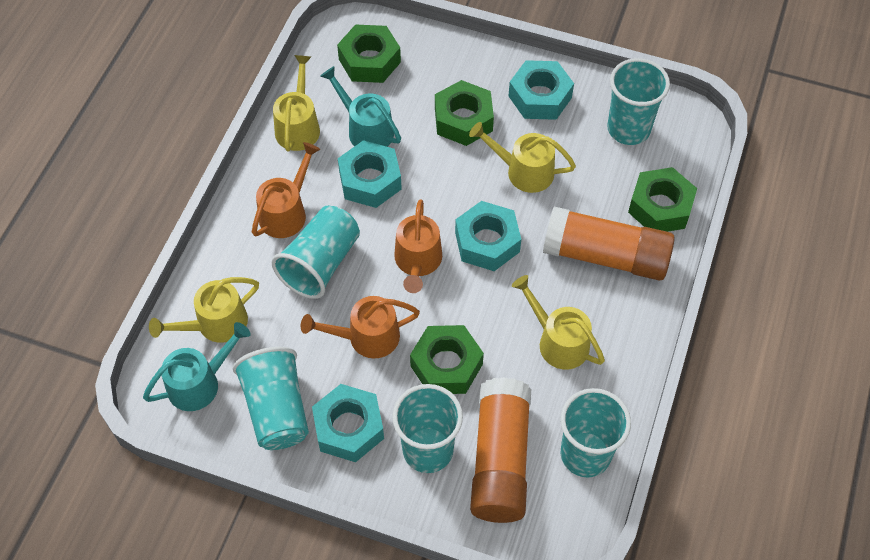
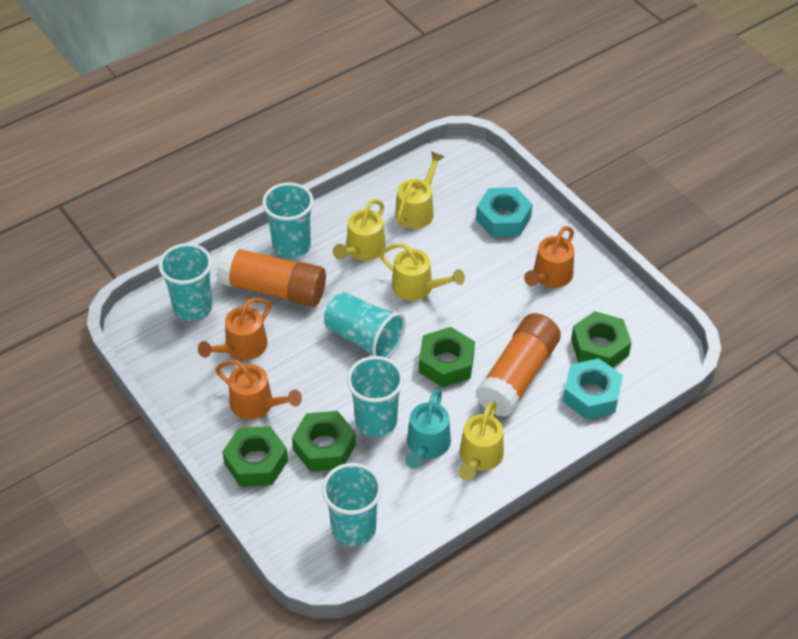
turquoise nut: [312,384,384,462] [338,140,402,208] [455,201,521,271] [509,60,574,120] = 4 -> [476,187,533,237] [563,358,623,419] = 2
turquoise watering can: [143,322,251,411] [320,66,401,147] = 2 -> [405,390,451,469] = 1

